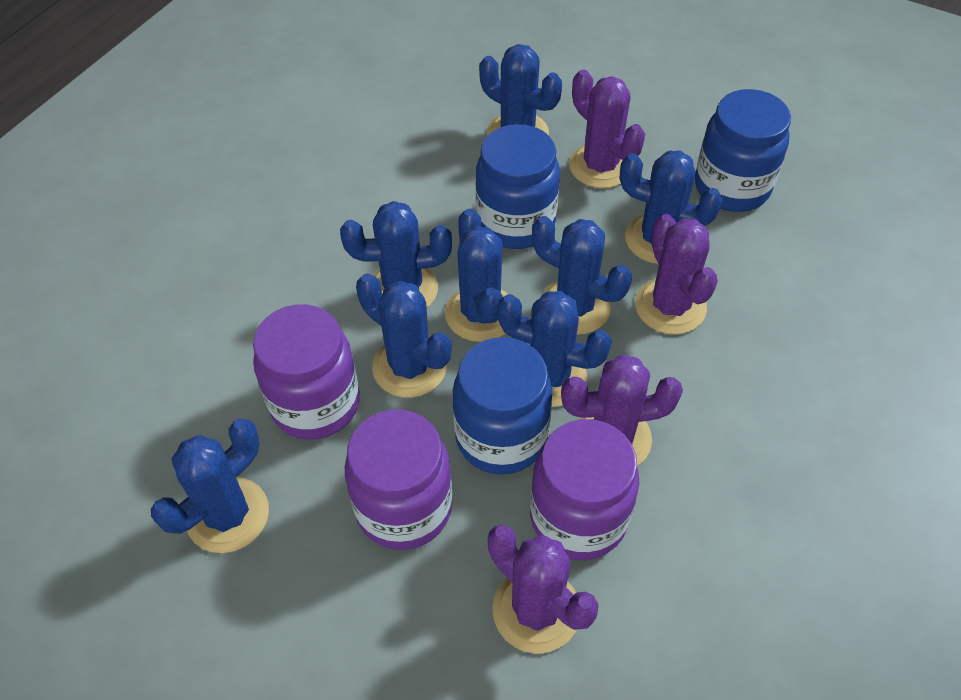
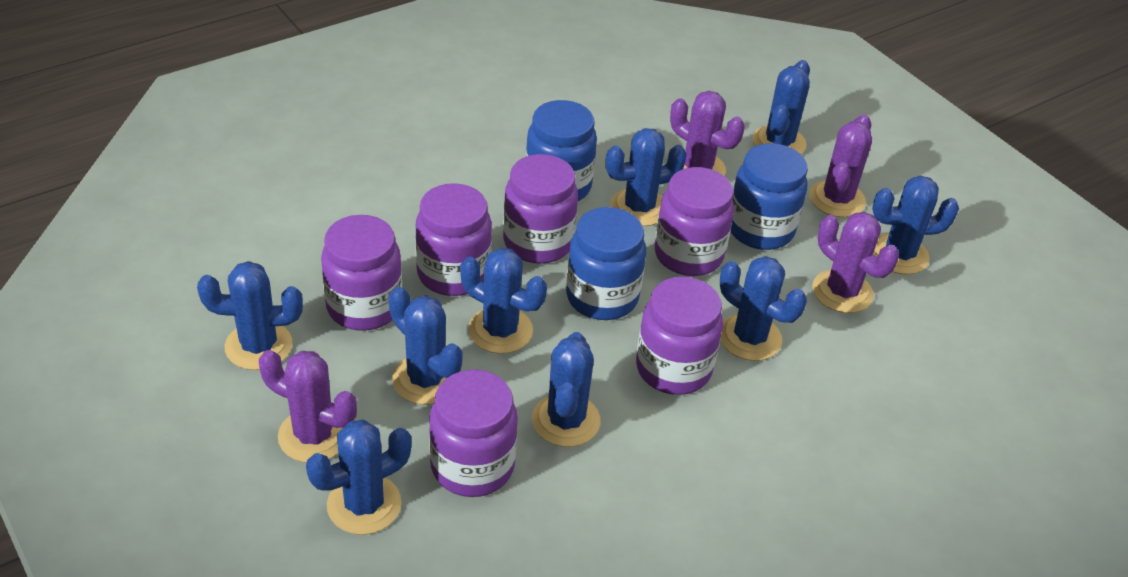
blue cactus: [151,419,269,553] [340,201,452,307] [356,273,451,398] [445,209,508,342] [479,44,562,136] [497,291,612,407] [532,216,632,335] [620,151,723,264] = 8 -> [197,261,303,370] [306,420,412,535] [388,287,463,405] [460,248,547,354] [532,332,600,447] [605,128,687,226] [720,256,807,361] [753,60,810,154] [872,175,959,275] = 9
purple jar: [253,304,360,440] [345,409,452,550] [530,419,639,560] = 3 -> [321,215,402,331] [415,183,492,296] [429,370,518,497] [503,154,578,264] [636,277,723,395] [655,167,734,276] = 6

